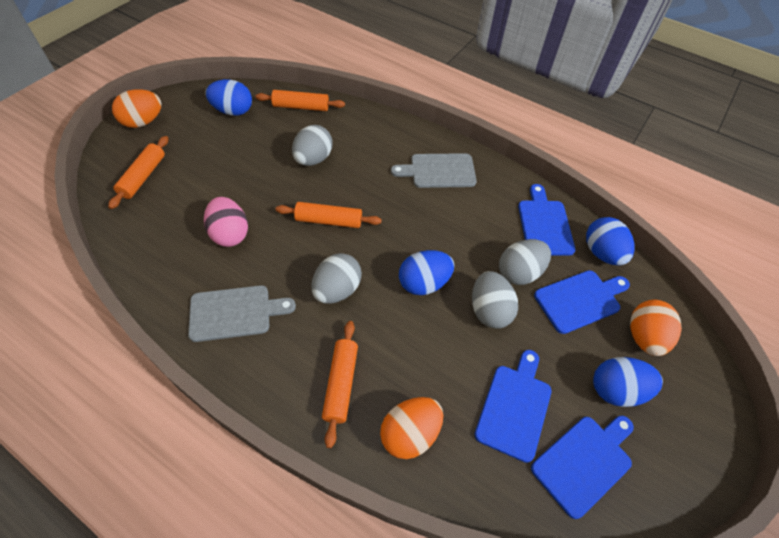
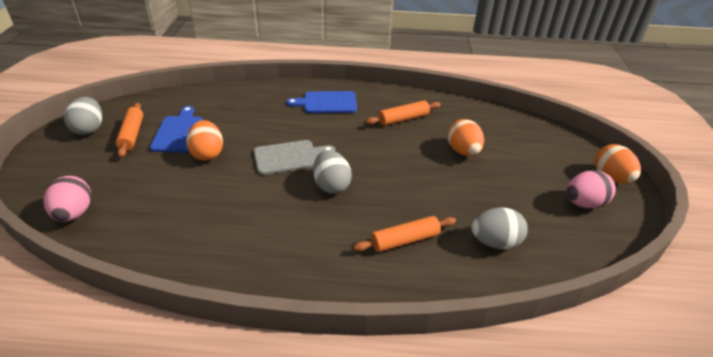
blue cutting board: [475,350,552,463] [518,184,575,256] [531,416,634,519] [534,270,630,334] = 4 -> [150,106,203,152] [286,91,357,113] = 2
blue egg: [205,79,252,116] [399,250,454,295] [586,217,635,266] [593,357,663,407] = 4 -> none = 0
grey cutting board: [188,285,296,342] [391,153,477,188] = 2 -> [254,140,335,175] = 1
grey egg: [292,125,332,166] [311,253,362,304] [472,271,518,329] [499,239,551,285] = 4 -> [64,97,102,135] [313,150,352,194] [471,207,528,249] = 3
orange rolling pin: [108,136,168,209] [255,90,345,111] [275,202,382,228] [322,321,358,448] = 4 -> [115,103,143,157] [353,216,456,252] [366,100,441,126] = 3
pink egg: [204,197,248,247] = 1 -> [44,176,91,222] [566,170,616,208] = 2

